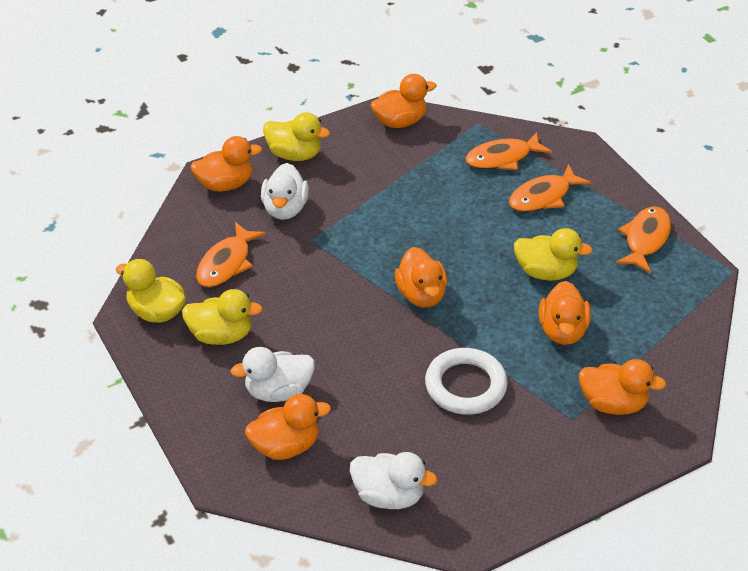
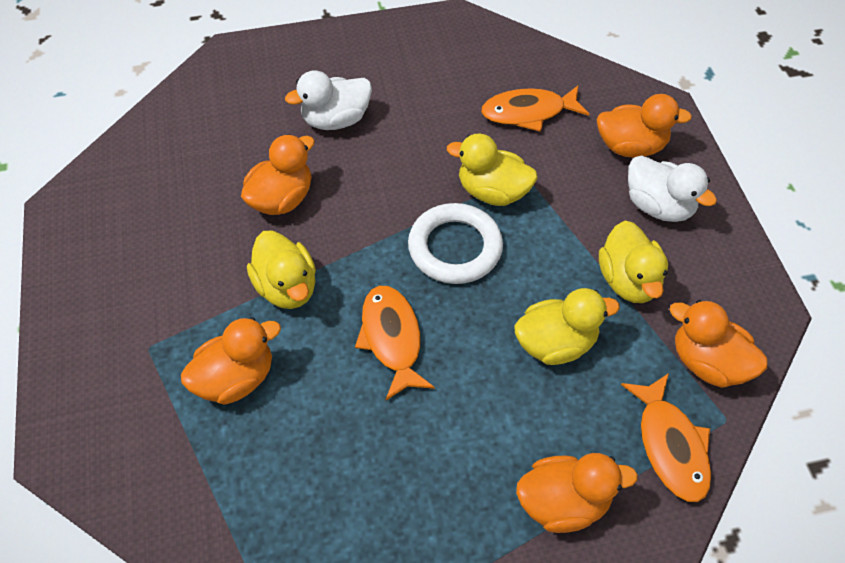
orange duck: [191,136,262,192] [245,394,331,460] [371,74,437,128] [395,247,447,308] [539,281,591,345] [579,359,666,415] = 6 -> [181,317,281,405] [241,134,315,215] [516,453,638,533] [597,94,692,158] [670,300,768,388] = 5
orange fish: [196,222,266,287] [465,132,552,170] [509,164,591,212] [616,206,671,274] = 4 -> [355,286,435,400] [481,86,589,132] [621,373,711,502] = 3
white duck: [230,347,315,402] [261,163,309,220] [350,452,437,509] = 3 -> [285,70,372,130] [628,155,717,222] = 2

